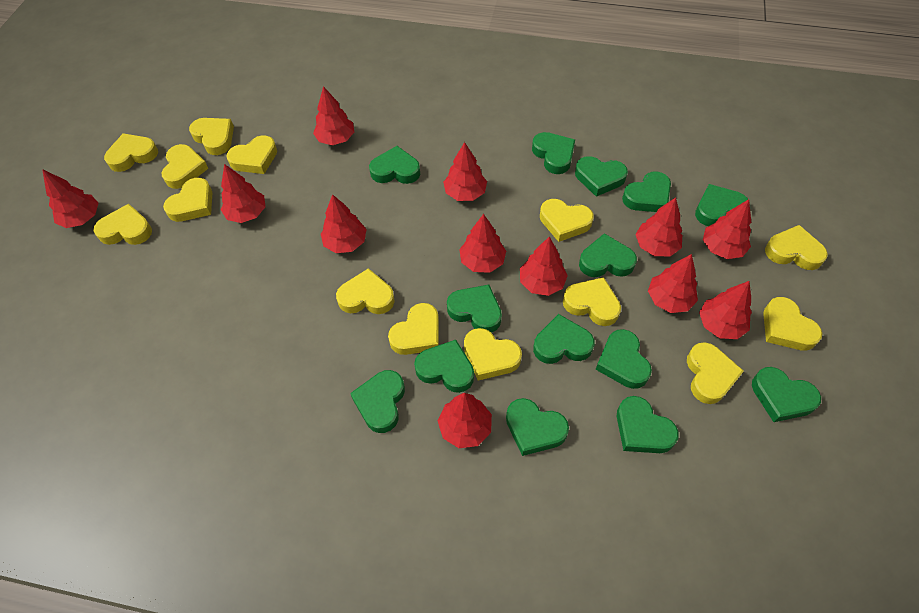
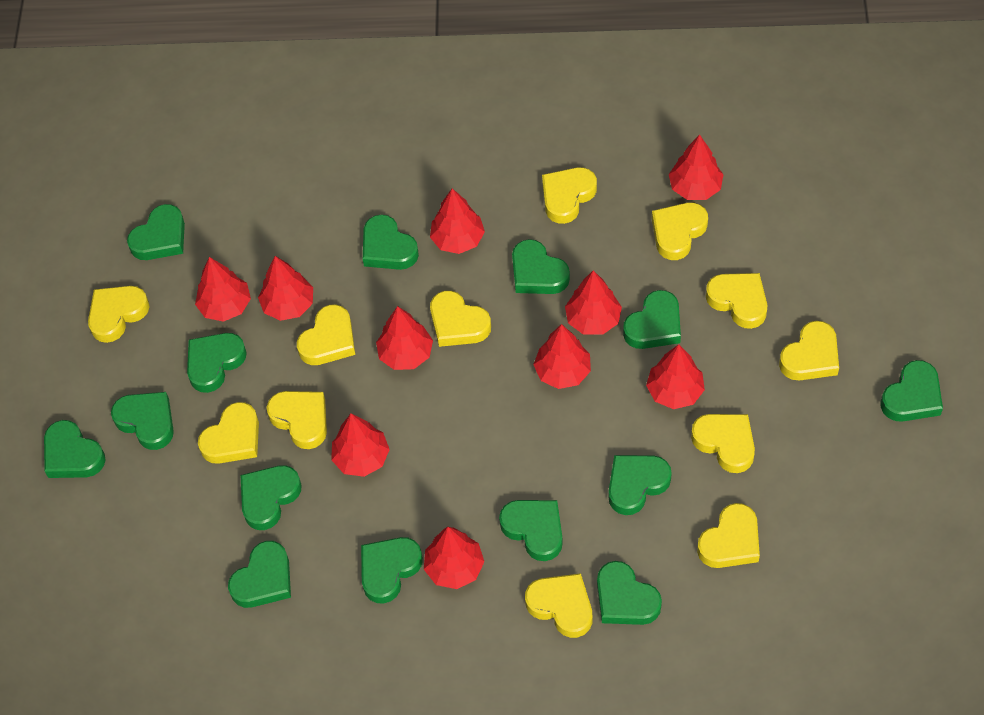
red tree: [42,169,98,228] [221,164,266,223] [313,86,354,145] [321,194,367,253] [438,393,492,448] [443,142,487,201] [459,214,506,273] [520,236,568,296] [635,197,682,256] [648,254,698,313] [699,281,752,339] [703,199,751,259] = 12 -> [195,257,251,322] [258,256,313,321] [331,414,390,477] [376,306,433,370] [424,527,484,589] [430,188,485,254] [533,324,591,389] [565,270,622,335] [646,344,705,409] [669,135,724,200] = 10
yellow heart: [93,204,152,245] [104,133,158,172] [161,144,209,189] [163,178,212,222] [189,118,234,155] [226,135,277,174] [336,268,395,314] [388,303,439,355] [464,328,522,381] [540,199,594,242] [563,277,621,326] [687,342,744,404] [763,297,822,350] [765,225,828,270] = 14 -> [88,286,150,343] [198,402,259,464] [267,391,327,449] [297,305,355,365] [430,291,491,347] [525,573,592,638] [542,167,597,224] [652,202,708,260] [691,414,755,473] [697,503,760,568] [706,273,767,329] [779,321,839,381] = 12

